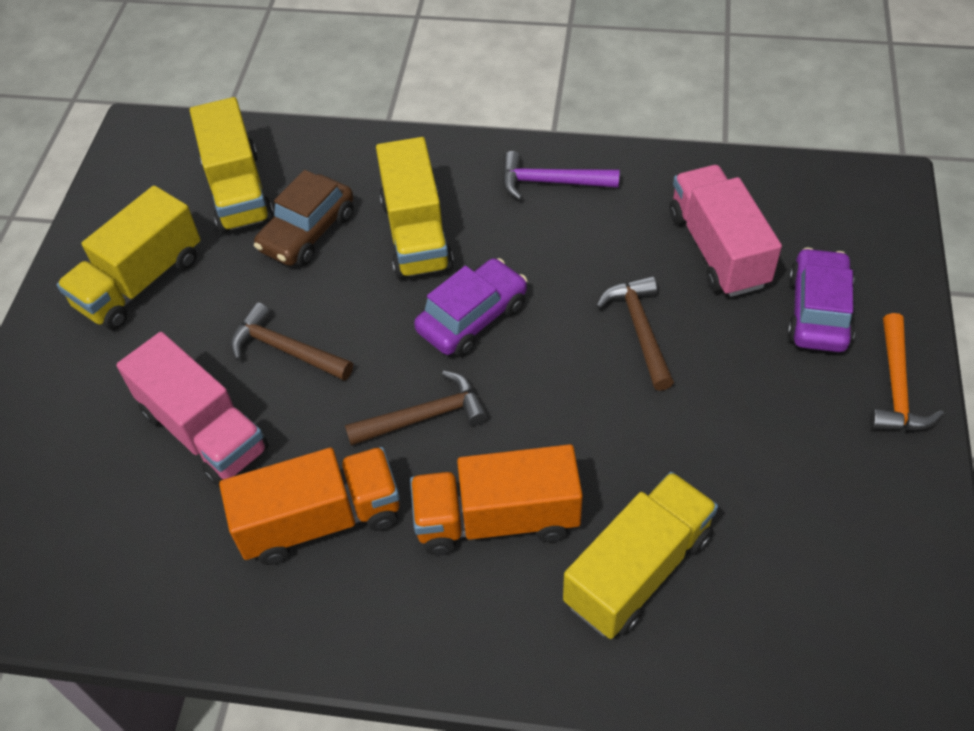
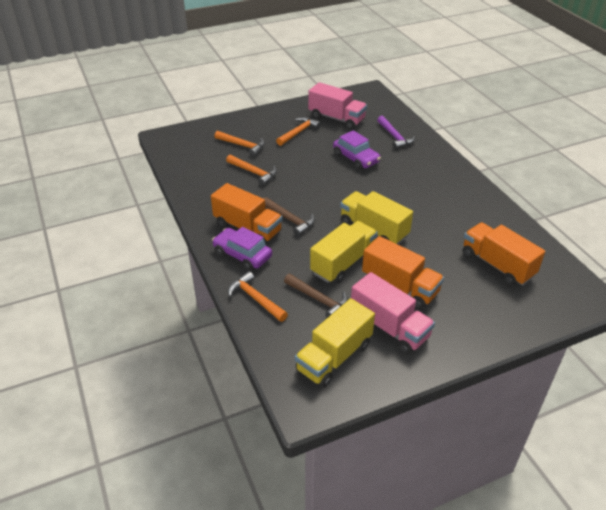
brown car: [254,170,354,266] = 1 -> none = 0
brown hammer: [230,302,353,381] [345,371,488,446] [596,276,674,391] = 3 -> [263,197,315,236] [284,274,348,318] = 2
orange hammer: [870,313,944,431] = 1 -> [214,131,265,157] [226,154,277,186] [228,271,288,322] [276,117,321,146] = 4
orange truck: [219,447,400,565] [410,444,583,555] = 2 -> [211,183,282,244] [362,236,444,309] [463,222,545,286] = 3
yellow truck: [57,186,201,330] [190,97,274,233] [376,137,454,279] [563,472,718,639] = 4 -> [295,298,375,388] [310,221,378,283] [340,191,413,244] = 3

